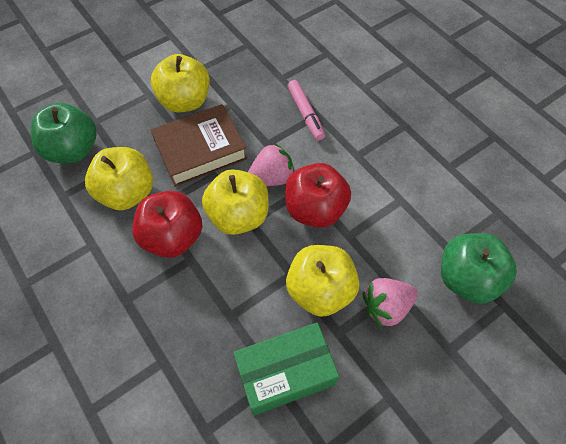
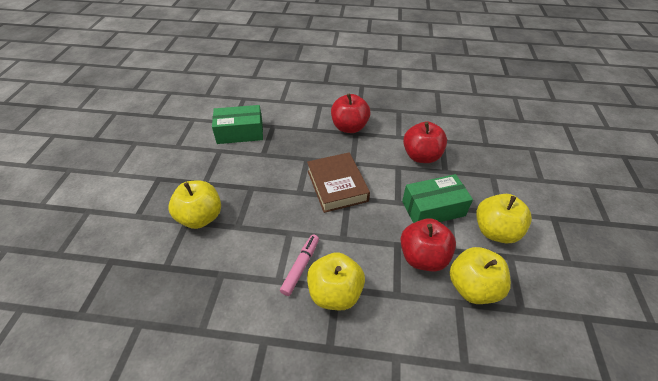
green apple: [31,103,97,163] [441,233,517,304] = 2 -> none = 0
green box: [233,323,339,416] = 1 -> [212,105,263,144] [402,174,473,223] = 2
pink strawberry: [248,142,294,186] [362,278,418,328] = 2 -> none = 0
red apple: [132,191,202,258] [285,163,351,228] = 2 -> [331,93,371,133] [401,219,456,271] [403,122,447,163] = 3

